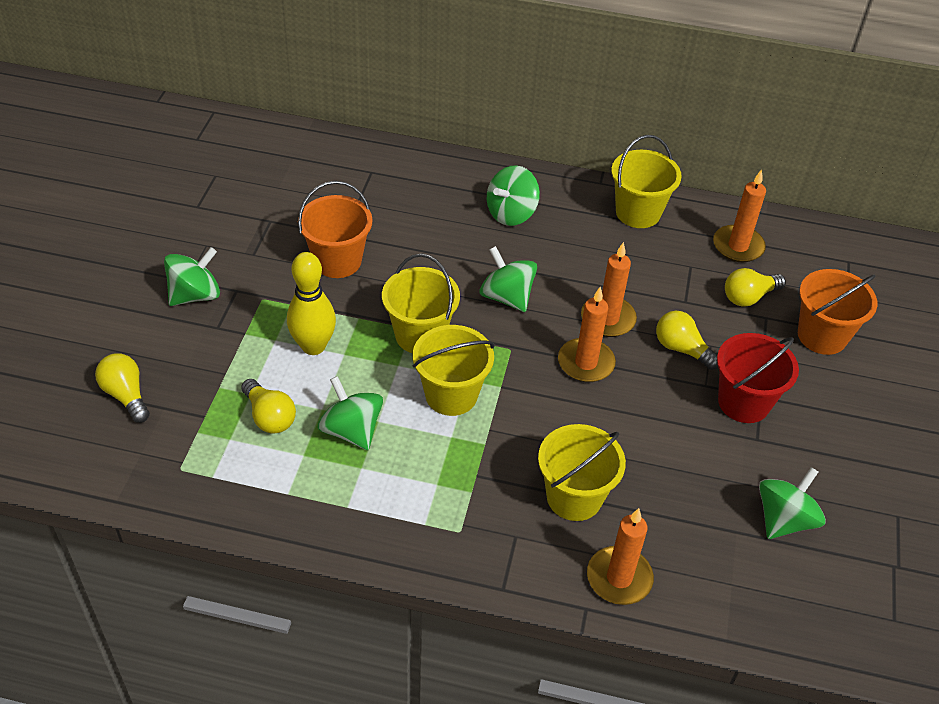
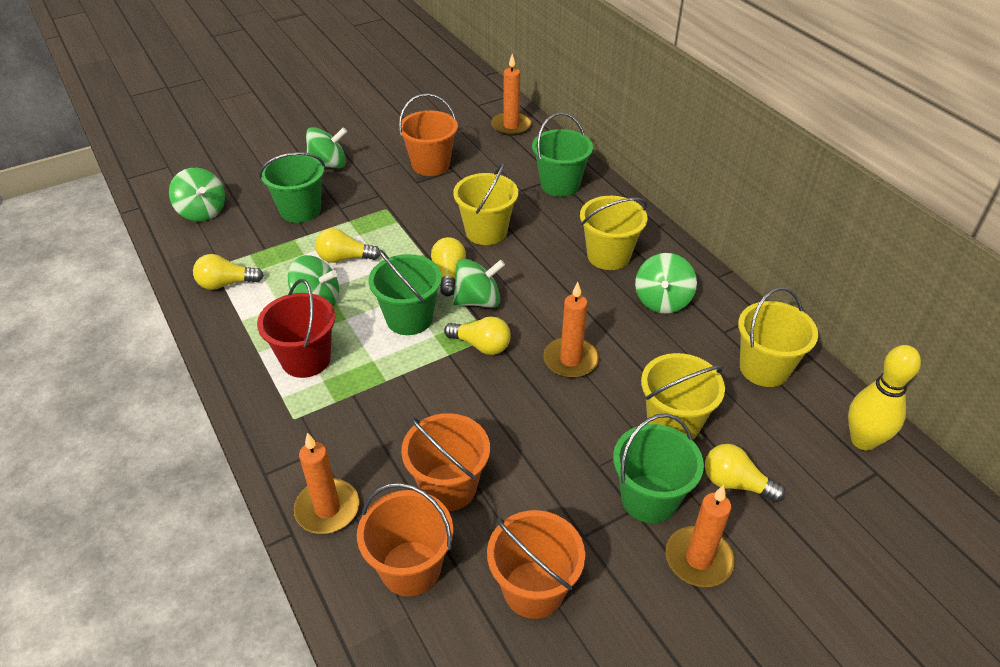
green bucket: none = 0 -> [259,152,325,223] [368,249,442,335] [532,112,593,197] [613,413,704,523] = 4
orange bucket: [298,181,372,278] [798,269,877,355] = 2 -> [357,483,453,596] [399,93,458,176] [401,413,490,511] [487,510,585,619] = 4
yellow light bulb: [95,353,150,423] [241,379,296,433] [656,311,718,370] [725,268,786,307] = 4 -> [193,254,264,290] [315,228,380,263] [431,237,466,296] [444,316,511,355] [705,444,785,502] = 5

